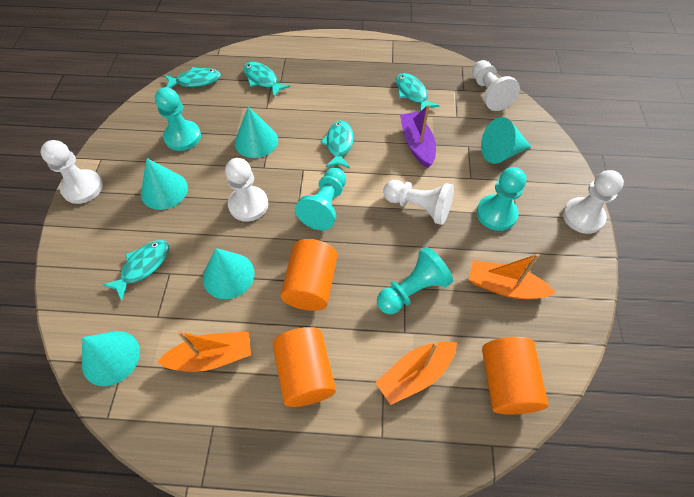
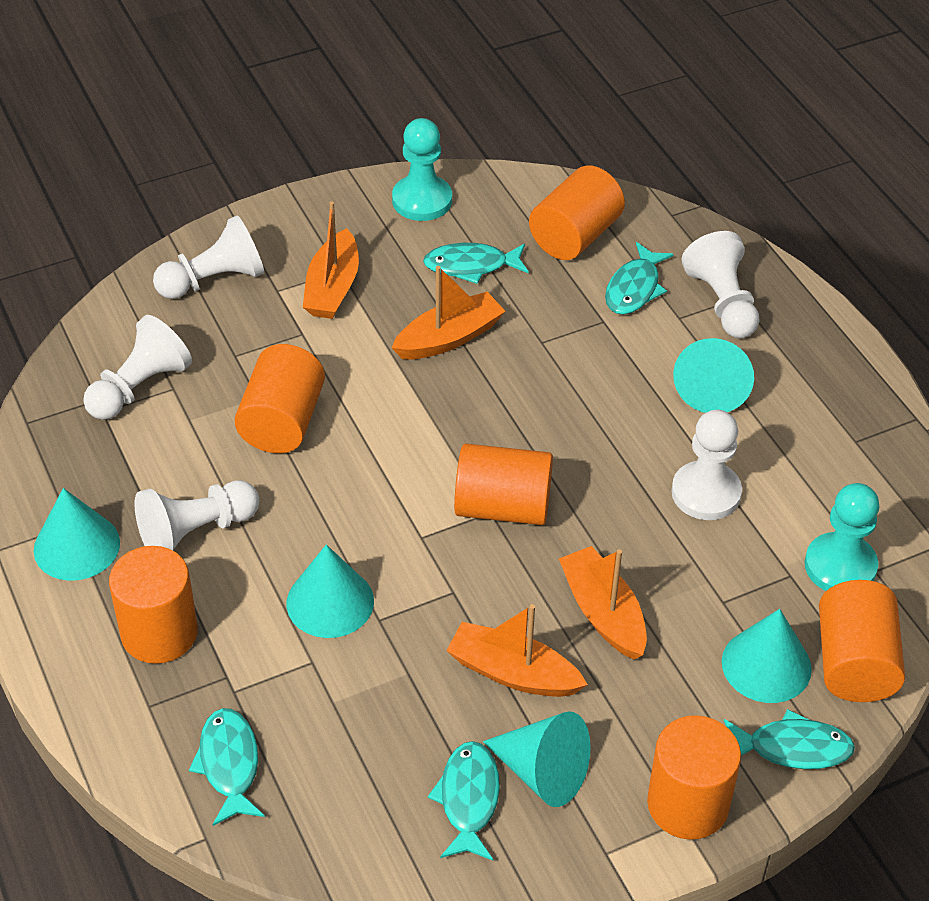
orange boat: [157,331,251,372] [376,341,457,405] [469,254,556,299] = 3 -> [303,201,359,319] [392,266,505,359] [446,604,588,697] [559,546,647,660] = 4
orange cylinder: [273,327,336,407] [280,239,337,311] [482,337,549,414] = 3 -> [109,546,198,664] [235,344,325,453] [454,444,553,525] [529,165,625,260] [647,715,741,840] [819,580,905,702] = 6
purple boat: [400,105,436,168] = 1 -> none = 0
turquoise pawn: [155,87,201,151] [295,168,346,230] [377,247,453,314] [477,167,526,231] = 4 -> [392,118,452,221] [805,483,879,591] = 2

